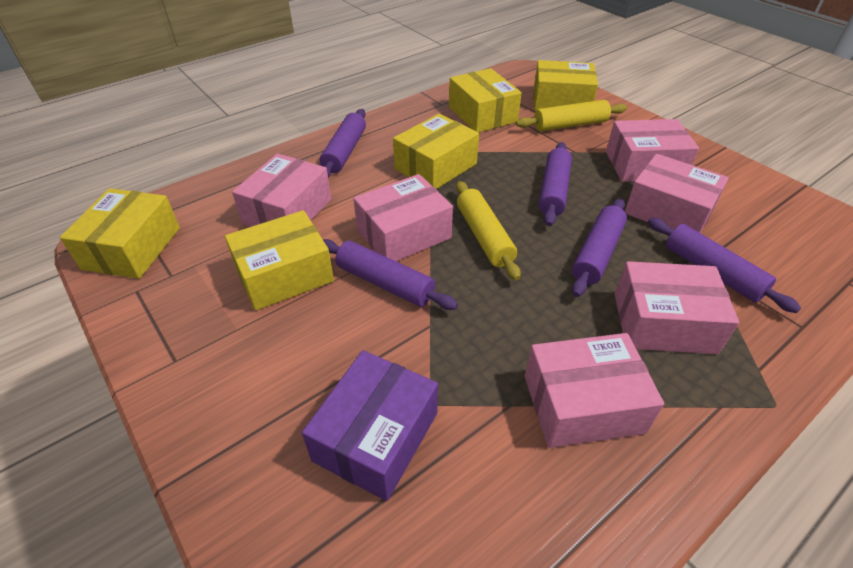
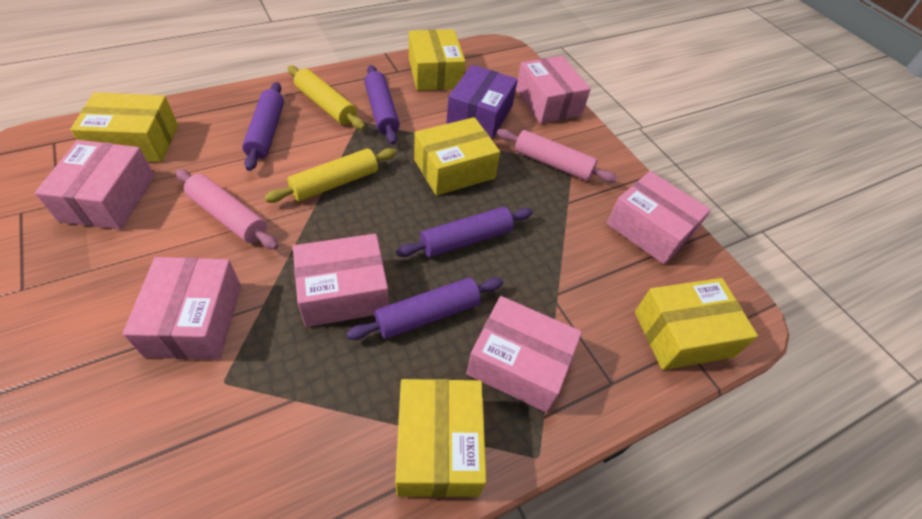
pink rolling pin: none = 0 -> [176,169,278,250] [497,129,617,183] = 2
purple rolling pin: [320,109,366,178] [323,239,458,310] [539,142,572,226] [572,198,627,297] [648,218,801,313] = 5 -> [242,82,284,171] [346,277,503,340] [364,65,400,145] [396,207,533,257] = 4

